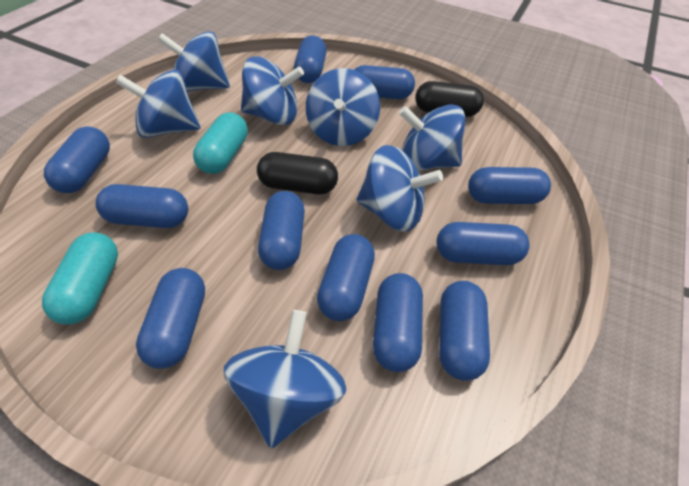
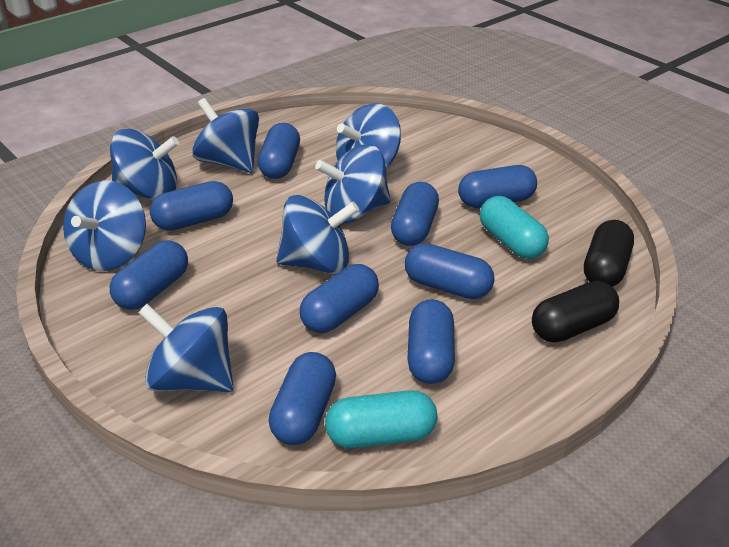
blue capsule: [44,127,110,193] [96,184,188,228] [136,268,205,369] [258,191,305,270] [294,35,327,83] [317,234,375,321] [354,65,415,99] [373,273,423,372] [437,222,530,265] [439,281,490,381] [468,167,551,204] = 11 -> [110,240,188,310] [150,181,233,231] [258,123,300,179] [269,352,336,445] [300,264,379,333] [391,182,439,246] [405,243,494,299] [407,299,455,384] [458,165,537,208] = 9

